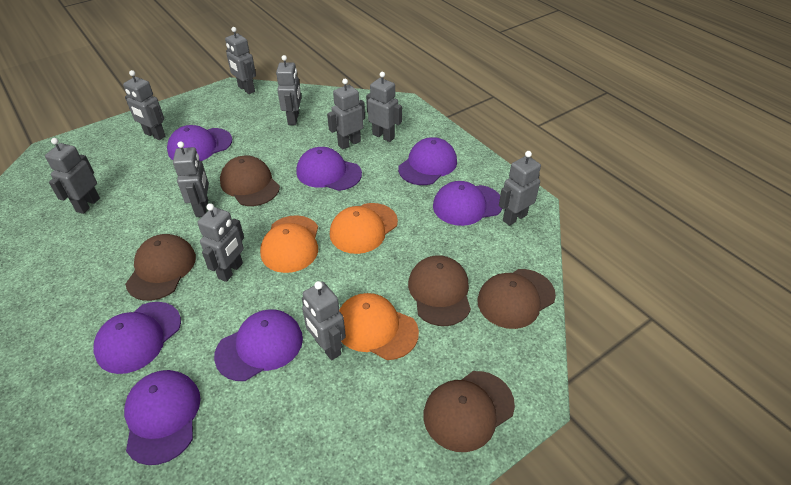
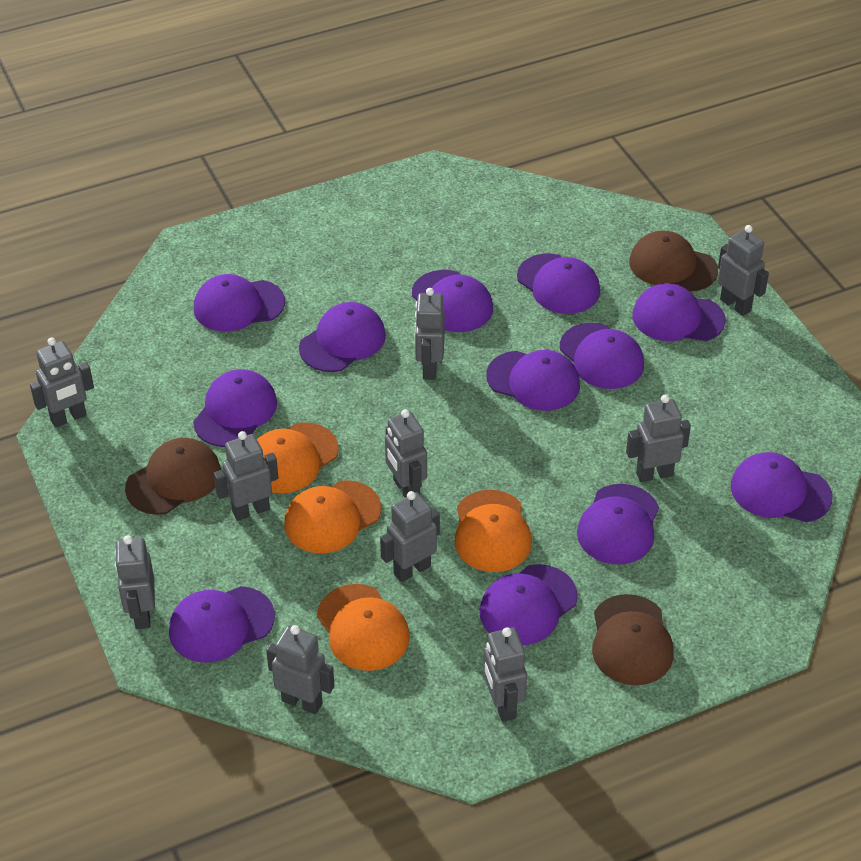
brown cap: [125,234,196,301] [220,156,280,206] [408,255,471,326] [423,371,515,452] [477,269,556,329] = 5 -> [125,438,221,515] [592,594,674,685] [629,231,718,292] = 3
orange cap: [260,215,318,273] [330,203,398,254] [339,293,419,360] = 3 -> [257,422,339,493] [284,480,381,553] [317,584,410,671] [455,490,532,572] = 4
purple cap: [93,302,181,374] [124,370,201,465] [167,125,232,161] [214,309,303,381] [296,147,362,191] [398,137,457,185] [433,181,502,226] = 7 -> [169,586,275,663] [193,369,277,447] [194,274,285,332] [299,302,386,372] [412,270,493,332] [479,564,578,645] [486,350,580,411] [517,253,600,314] [560,323,644,389] [577,484,659,565] [632,283,726,341] [731,452,833,522] = 12

